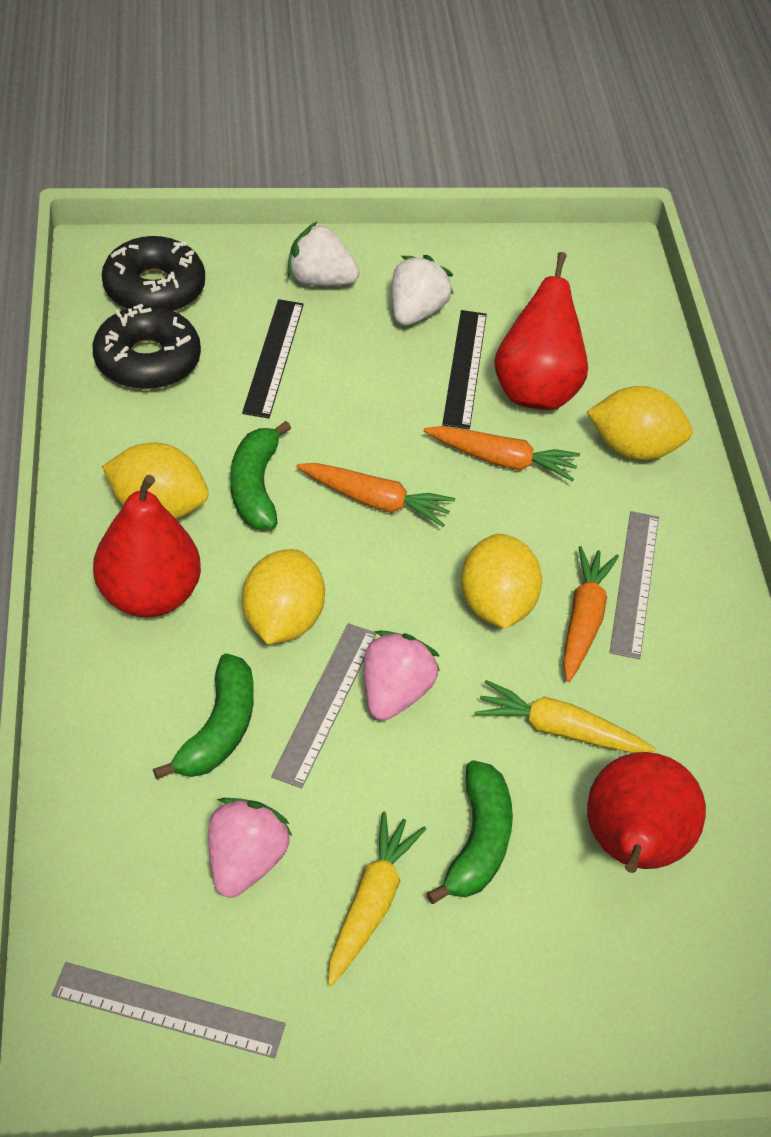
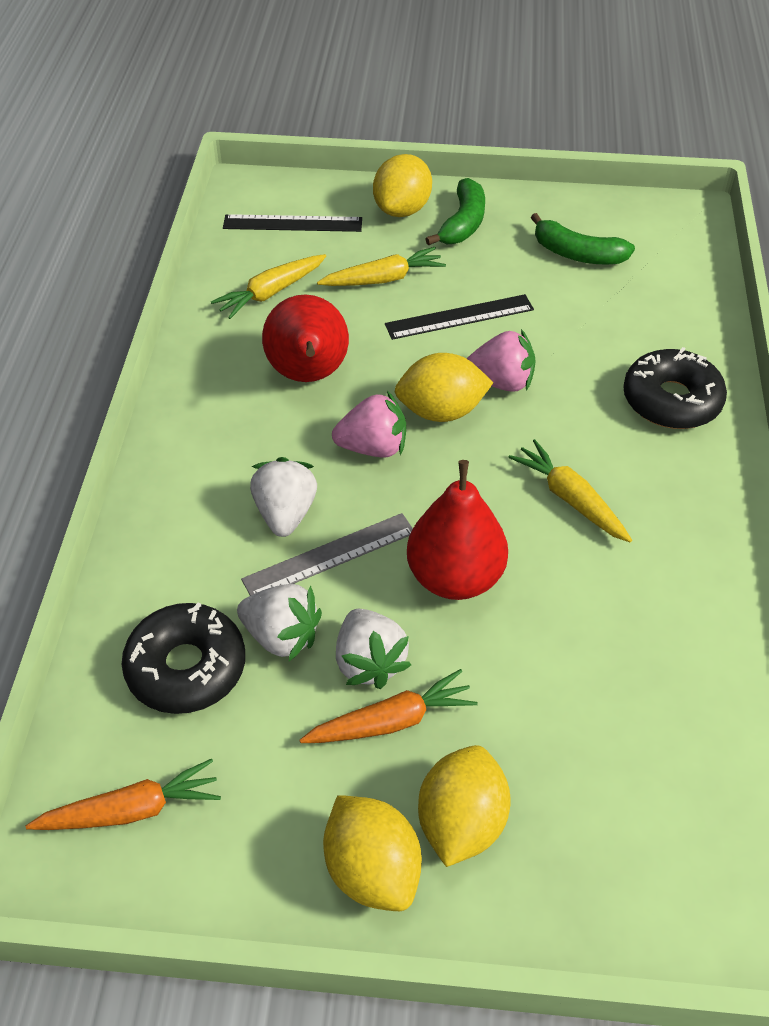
green banana: [153,653,253,779] [230,421,291,529] [426,761,513,904] = 3 -> [426,178,485,246] [531,213,635,264] = 2
grey ruler: [52,962,286,1058] [271,623,377,788] [609,511,659,659] = 3 -> [241,513,413,596] = 1
orange carrot: [296,463,455,527] [423,426,580,482] [563,546,619,682] = 3 -> [26,759,221,830] [300,669,478,743] = 2
red pear: [93,475,201,617] [494,252,588,410] [587,752,706,873] = 3 -> [262,294,349,382] [407,460,508,600] = 2
white strawberry: [287,222,360,286] [391,255,453,326] = 2 -> [237,584,322,661] [250,457,317,537] [336,609,411,689] = 3
yellow carrot: [328,812,426,986] [475,680,656,753] = 2 -> [211,254,326,319] [317,247,446,286] [508,439,632,543] = 3

